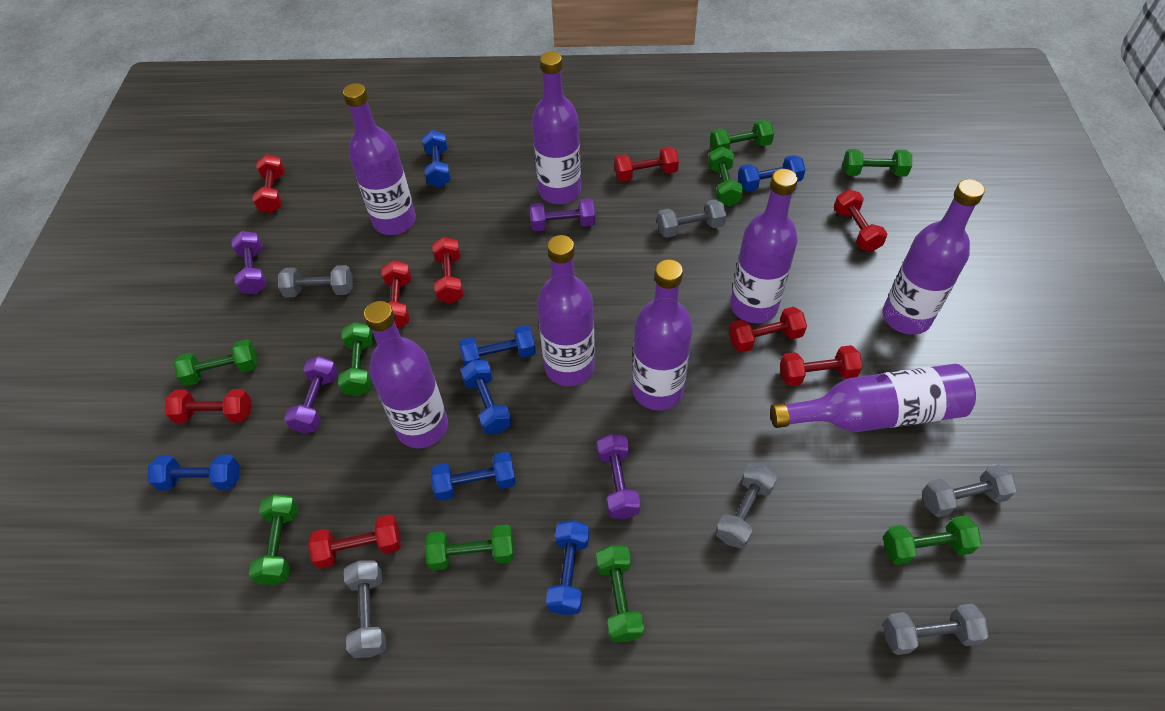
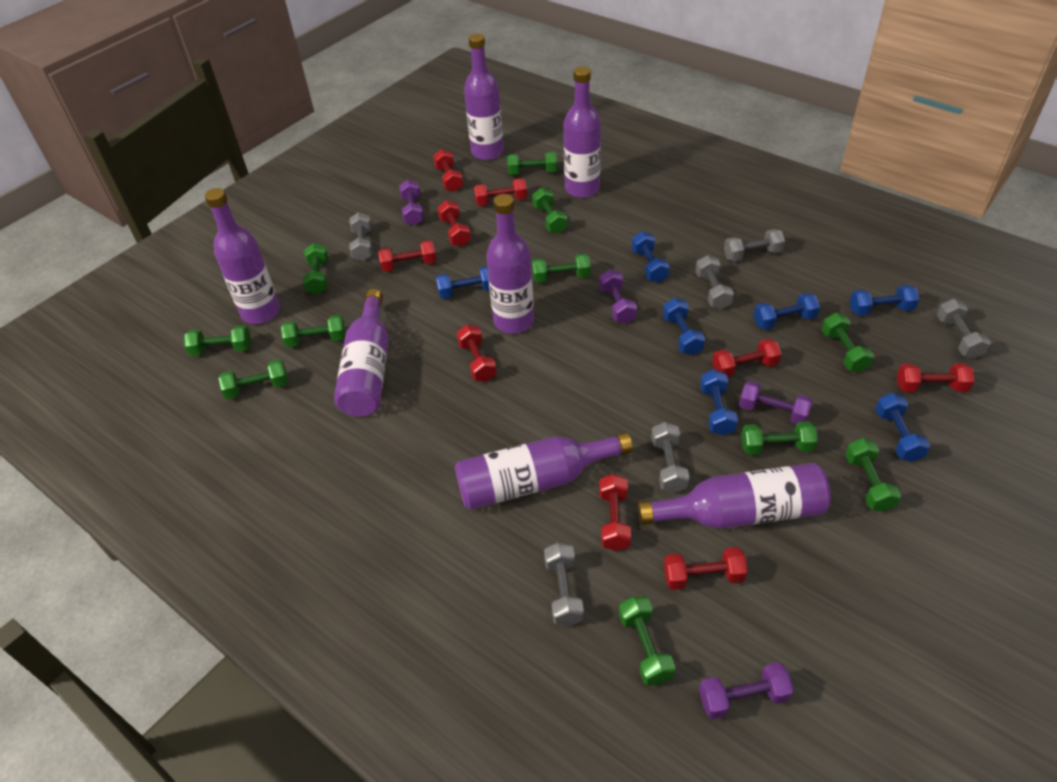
green dumbbell: [174,339,258,386] [249,494,298,585] [338,322,373,396] [425,525,514,571] [596,545,644,642] [708,146,743,206] [710,120,774,151] [843,149,912,176] [883,515,982,565] = 9 -> [184,325,251,356] [218,359,288,399] [281,315,346,348] [303,243,328,294] [507,152,557,175] [532,188,568,234] [532,253,591,283] [619,597,676,685] [741,421,818,455] [822,313,874,372] [845,438,901,512] = 11
purple bottle: [343,83,416,235] [364,301,448,448] [532,52,581,204] [537,235,595,386] [632,259,693,410] [730,169,798,323] [770,364,976,432] [882,179,985,335] = 8 -> [205,188,280,324] [334,289,389,417] [455,432,633,510] [464,34,504,160] [486,194,534,334] [564,66,601,198] [637,463,831,529] = 7

